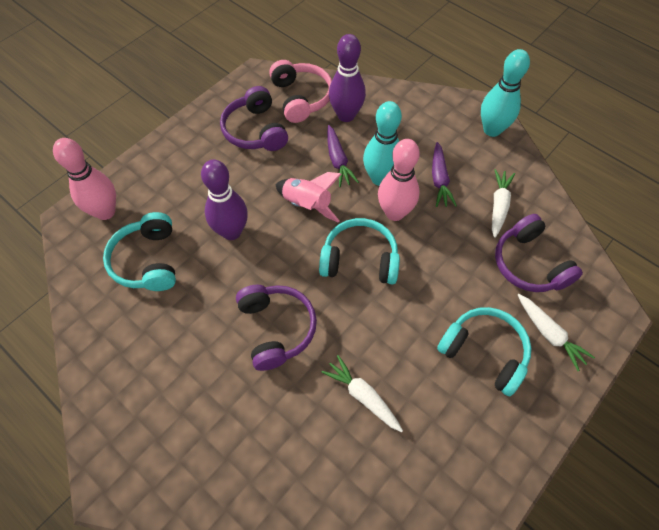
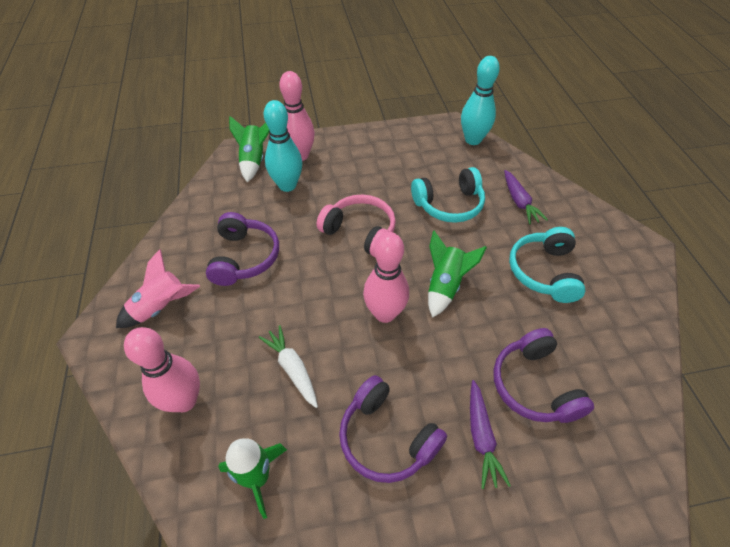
green rocket: none = 0 -> [218,438,287,519] [229,116,269,182] [428,231,487,318] = 3
pink bowling pin: [53,138,116,220] [378,139,420,221] = 2 -> [124,327,200,412] [279,71,315,161] [363,232,409,323] = 3
purple bowling pin: [201,159,248,240] [329,34,366,122] = 2 -> none = 0
turquoise headphones: [103,212,176,291] [319,218,400,284] [437,307,531,396] = 3 -> [411,167,485,223] [509,227,585,303] = 2
white carrot: [322,355,403,432] [492,169,515,238] [518,294,595,371] = 3 -> [259,325,318,408] = 1

